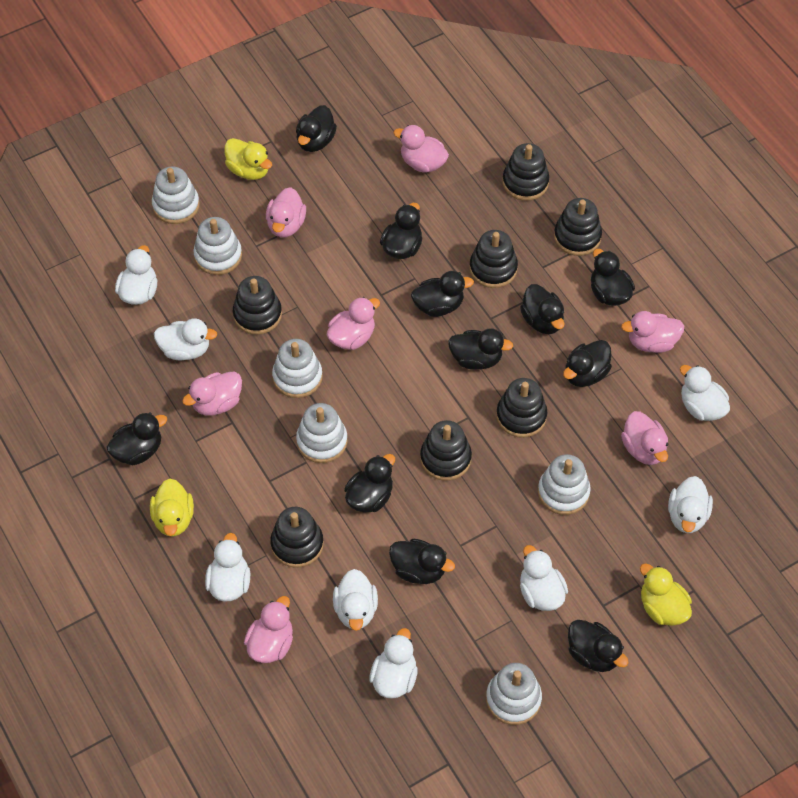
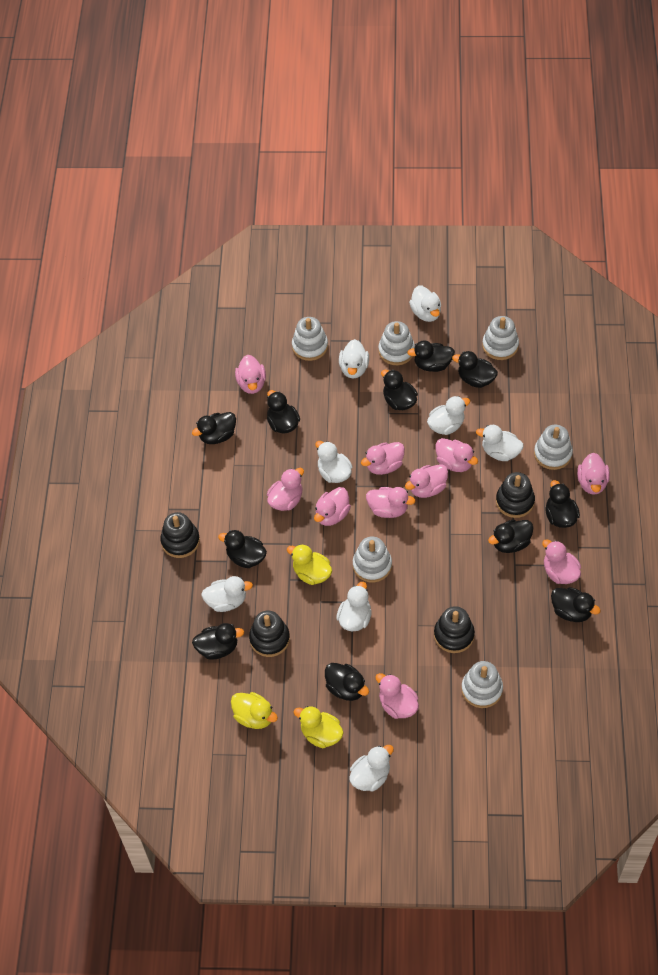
black stacking toy: [233,276,282,335] [270,507,324,568] [420,420,472,481] [469,230,518,288] [496,378,547,438] [502,143,549,201] [554,198,602,256] = 7 -> [160,512,200,558] [249,610,290,657] [434,606,475,653] [496,472,535,518] = 4
pink duck: [182,372,242,416] [244,596,293,663] [266,187,306,237] [327,297,380,350] [394,125,449,173] [621,311,684,353] [621,411,668,465] = 7 -> [235,355,266,394] [267,468,304,511] [314,487,351,526] [361,442,405,475] [366,487,416,518] [376,673,419,719] [405,464,448,498] [436,438,478,472] [542,539,581,584] [577,453,610,495] = 10

